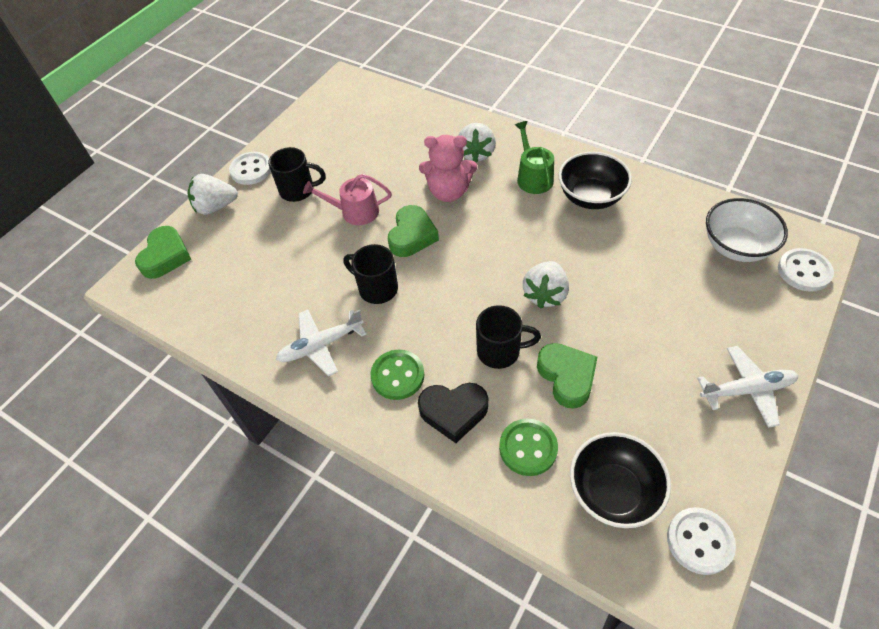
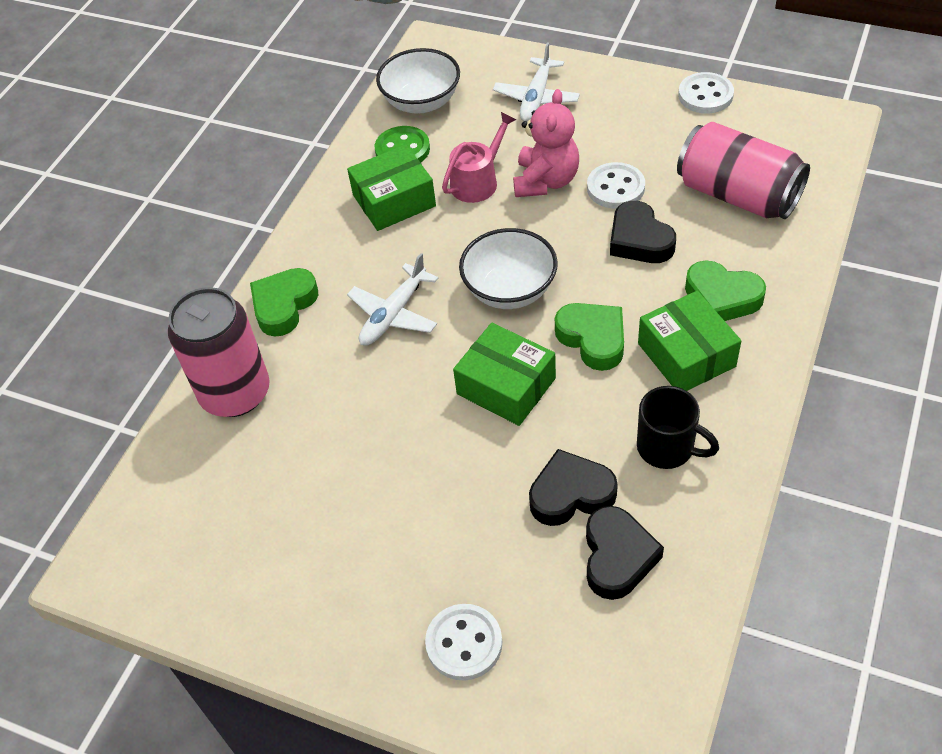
black bowl: [558,152,632,209] [570,432,671,528] = 2 -> none = 0
black heart: [418,383,488,443] = 1 -> [529,449,618,526] [586,506,664,600] [610,201,676,263] = 3
black mug: [268,147,326,202] [344,244,398,304] [476,305,541,369] = 3 -> [637,386,719,469] = 1
green box: none = 0 -> [347,144,436,231] [453,323,556,426] [638,291,741,391] = 3
green button: [370,350,424,400] [499,419,558,476] = 2 -> [375,126,430,162] = 1
green watering can: [515,121,554,194] = 1 -> none = 0
pink can: none = 0 -> [168,287,270,417] [677,122,810,219] = 2
white bowl: [706,198,788,262] = 1 -> [376,48,460,113] [459,228,558,309] = 2
white strawberry: [188,174,238,215] [458,123,496,163] [523,261,569,309] = 3 -> none = 0

